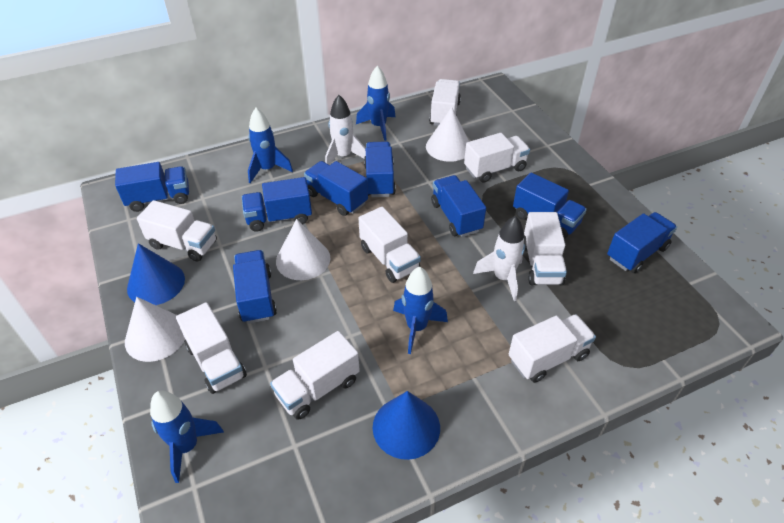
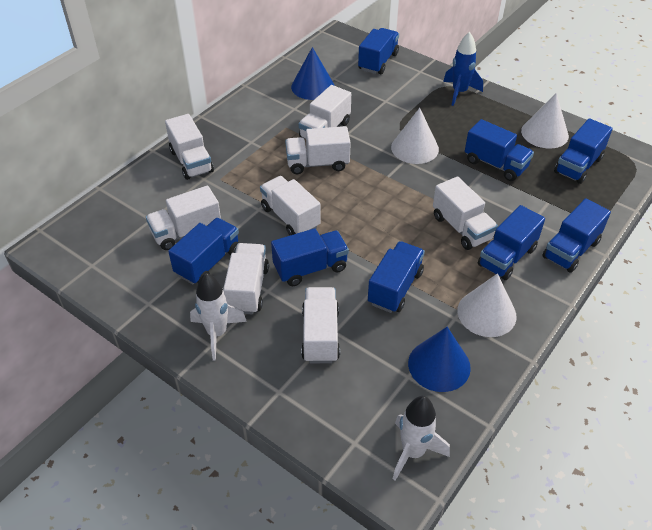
blue rocket: [150,391,224,483] [248,108,293,183] [356,66,395,141] [393,267,448,354] = 4 -> [443,32,483,106] = 1

